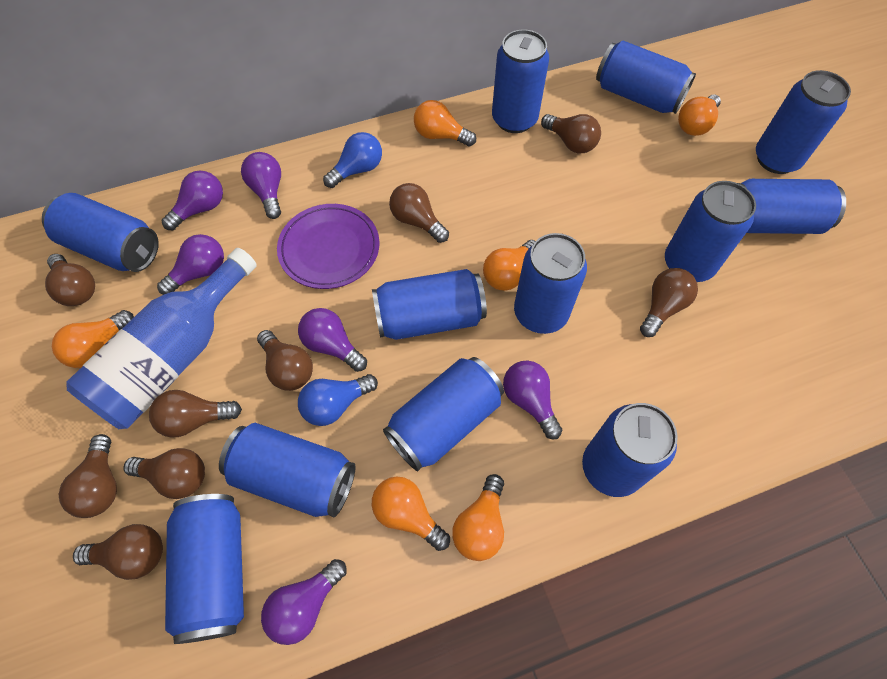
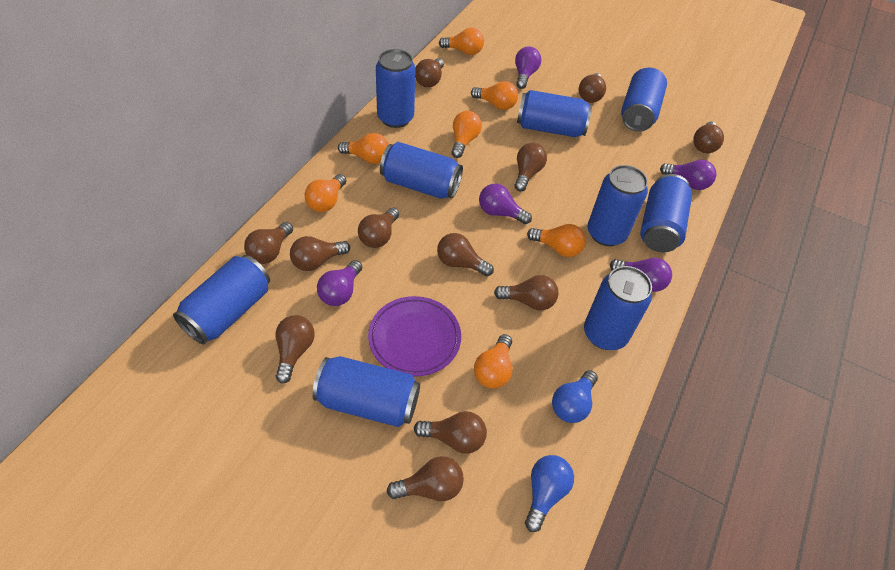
blue bottle: [66,248,257,429] = 1 -> none = 0
blue can: [42,193,159,272] [165,494,244,644] [219,423,356,517] [372,269,487,340] [383,357,504,471] [492,29,549,133] [514,233,587,334] [582,403,678,497] [596,40,696,114] [665,181,756,282] [738,179,846,234] [756,70,851,174] = 12 -> [173,255,270,345] [312,356,420,427] [376,49,416,128] [380,142,463,199] [517,90,592,137] [584,266,652,350] [588,165,648,246] [621,68,667,132] [640,174,692,252] = 9
brown light bulb: [45,254,95,306] [58,434,117,518] [73,524,163,580] [124,448,205,499] [149,390,242,437] [257,330,313,391] [389,183,449,243] [541,114,601,153] [640,268,698,337] = 9 -> [244,222,293,264] [275,315,315,384] [290,236,350,271] [358,208,399,248] [387,456,464,501] [414,411,487,454] [415,58,444,87] [437,233,494,276] [494,275,559,310] [515,143,547,191] [579,73,606,103] [693,121,724,153] = 12
orange light bulb: [52,310,134,368] [372,476,450,551] [414,100,476,146] [452,474,504,561] [483,240,535,291] [678,94,721,136] = 6 -> [305,174,346,212] [338,133,389,164] [439,28,484,55] [451,111,482,158] [471,81,518,110] [474,334,513,389] [527,224,586,257] = 7
purple light bulb: [157,234,224,295] [161,171,223,230] [241,152,281,219] [261,559,347,645] [298,308,367,372] [503,360,562,439] = 6 -> [317,260,363,306] [479,184,532,224] [515,46,541,89] [610,258,672,292] [660,160,717,190] = 5

